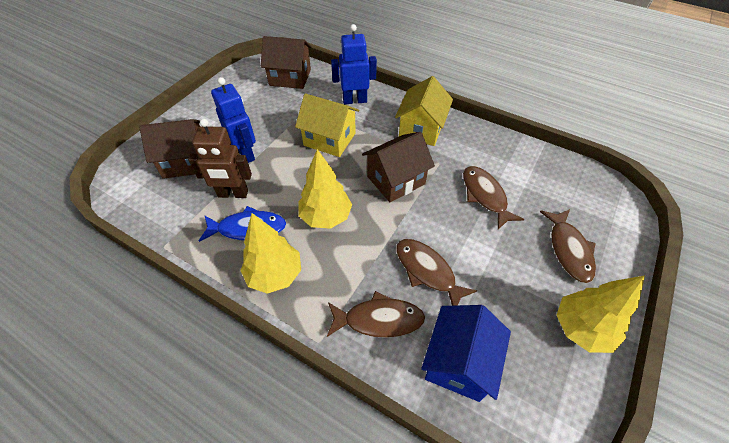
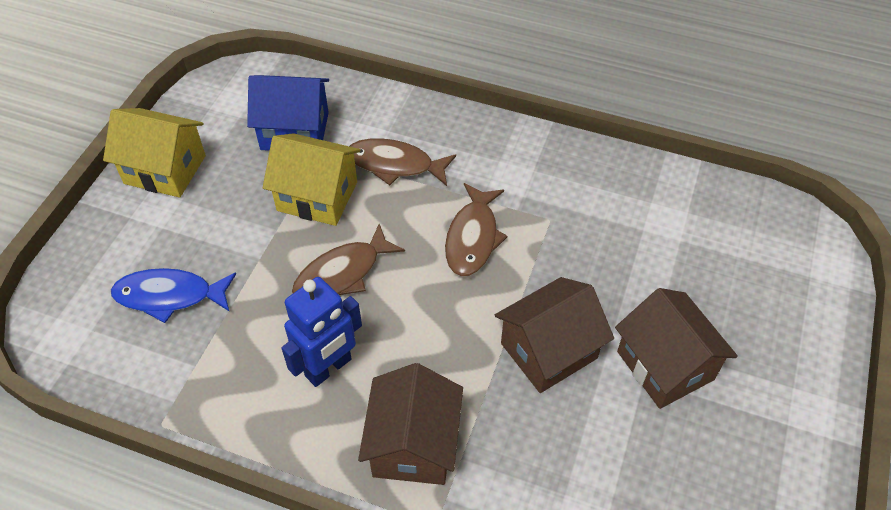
blue robot: [211,77,256,163] [331,24,377,104] = 2 -> [281,277,362,387] = 1
brown fish: [327,291,425,338] [396,239,477,306] [463,166,524,229] [540,209,596,283] = 4 -> [292,224,405,295] [349,138,456,186] [445,183,508,276] = 3
brown robot: [188,118,252,198] = 1 -> none = 0
yellow tree: [240,213,301,294] [298,149,352,229] [557,275,645,353] = 3 -> none = 0

